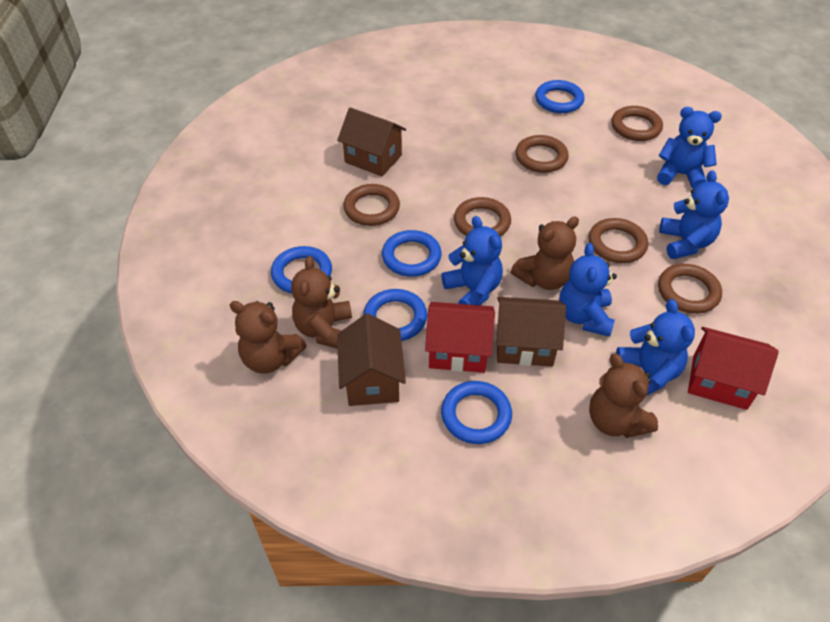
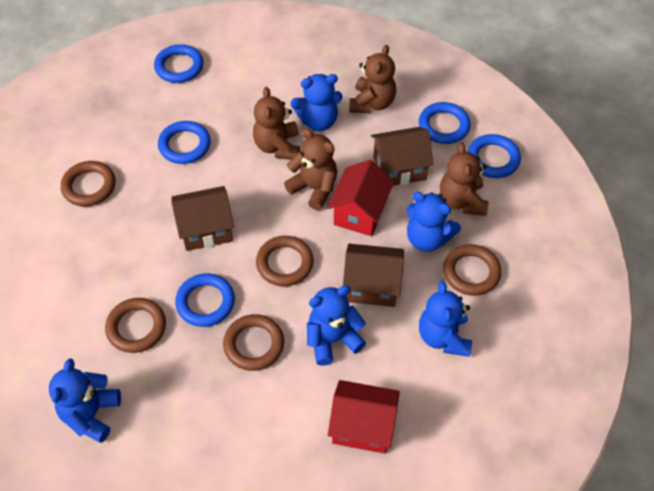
brown ring: [343,184,400,226] [454,197,511,236] [515,135,569,173] [589,218,648,263] [611,106,663,141] [658,264,722,314] = 6 -> [61,161,116,207] [105,298,166,353] [223,314,284,371] [256,236,314,286] [443,244,501,296] = 5

